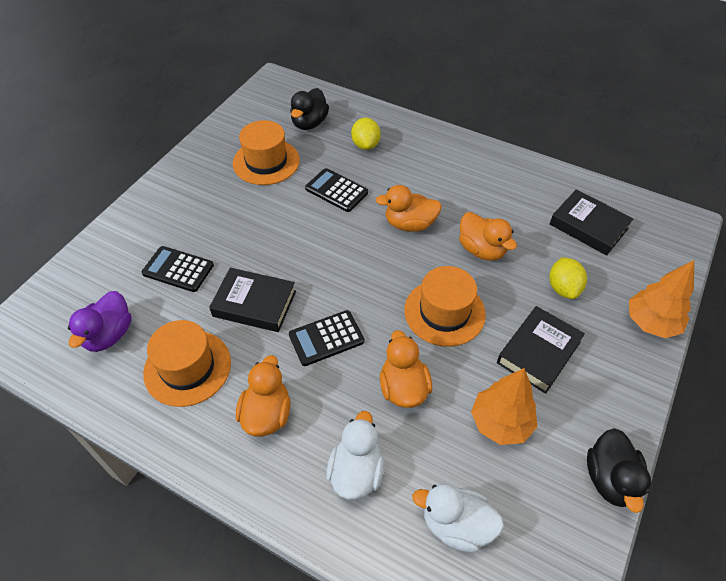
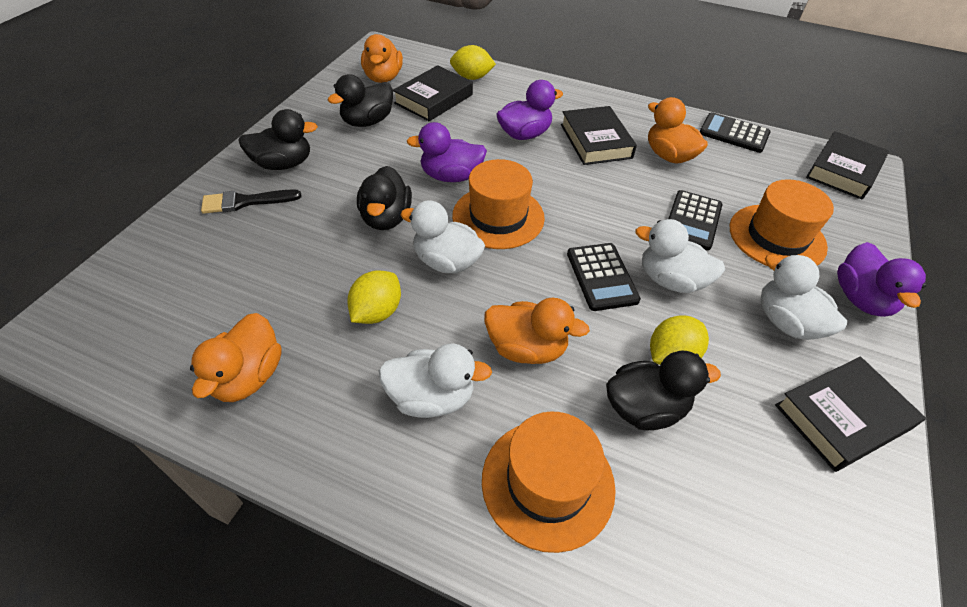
black book: [209,268,296,332] [497,306,585,394] [550,189,633,255] = 3 -> [393,65,473,121] [561,106,637,165] [775,357,926,472] [806,131,889,200] = 4
black brush: none = 0 -> [201,189,301,214] = 1
black duck: [290,88,329,130] [587,428,651,513] = 2 -> [238,109,318,170] [328,74,393,127] [357,166,412,230] [606,351,721,430] = 4
orange tree: [471,368,537,445] [629,260,694,338] = 2 -> none = 0
purple duck: [68,291,132,352] = 1 -> [406,122,487,182] [496,80,563,140] [837,242,926,317] = 3
white duck: [326,411,384,500] [412,484,504,552] = 2 -> [379,343,492,418] [401,200,485,274] [635,219,725,293] [760,255,847,340] = 4
yellow lemon: [351,118,381,150] [549,257,587,299] = 2 -> [347,270,401,324] [450,45,496,80] [650,315,709,365] = 3

